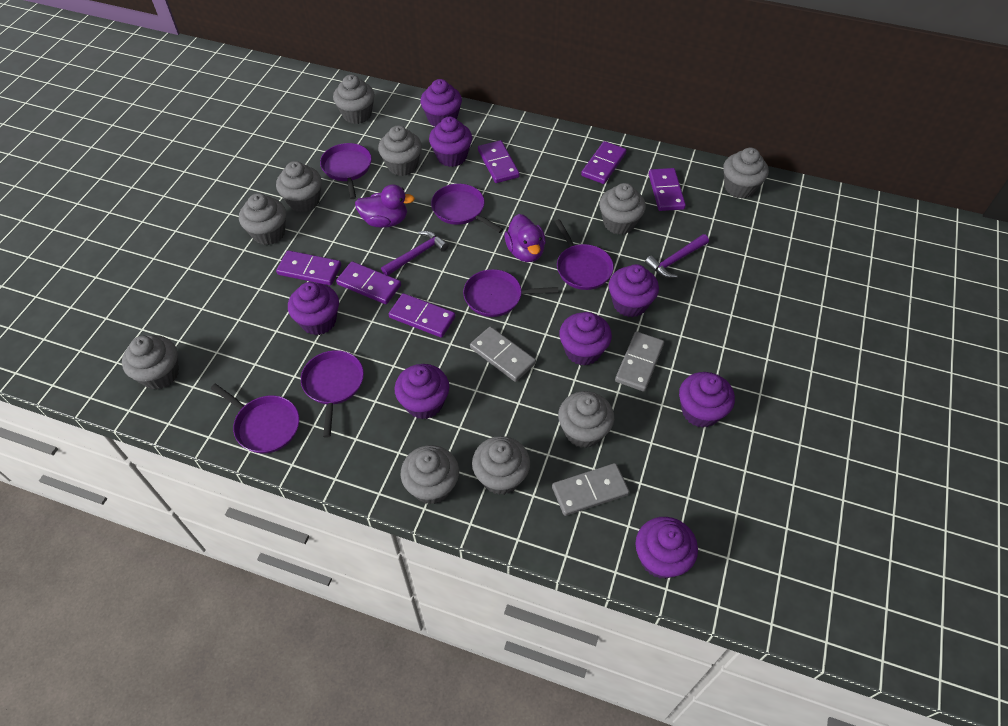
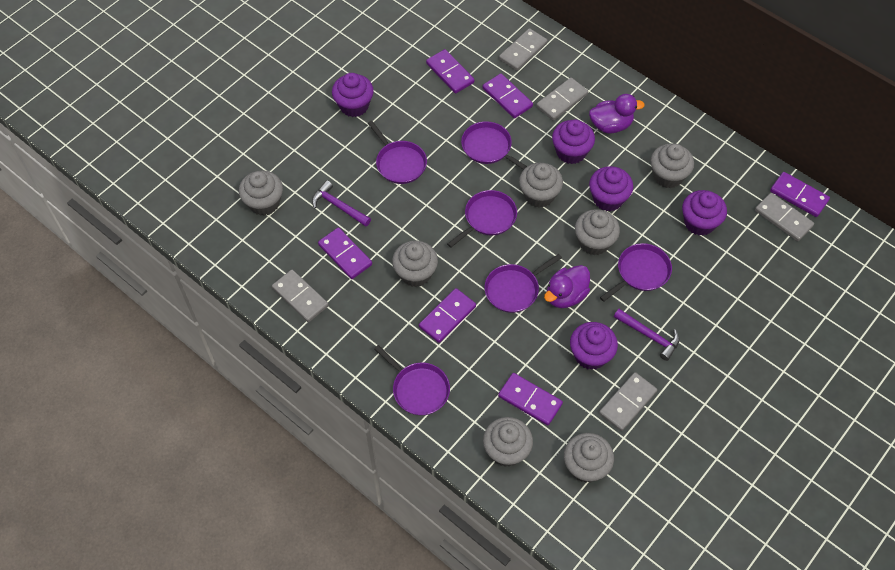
grey cupcake: [122,335,179,389] [239,193,286,245] [276,161,322,212] [333,75,375,124] [378,125,422,176] [401,445,459,504] [472,436,530,495] [558,391,614,448] [599,183,646,235] [723,148,769,199] = 10 -> [239,170,283,216] [392,241,438,287] [483,417,533,467] [519,163,563,208] [564,433,614,483] [575,209,620,255] [651,144,694,188] = 7
grey domino: [470,326,536,382] [552,463,629,516] [615,331,664,391] = 3 -> [272,270,329,322] [499,28,548,71] [536,77,588,121] [599,372,657,431] [755,193,814,241] = 5
purple cupcake: [288,282,339,335] [395,364,449,419] [420,79,462,127] [429,117,472,167] [559,312,612,366] [609,264,659,317] [635,517,698,579] [679,372,735,428] = 8 -> [332,73,374,117] [552,120,595,164] [570,322,618,370] [589,166,633,211] [682,190,727,236] = 5

